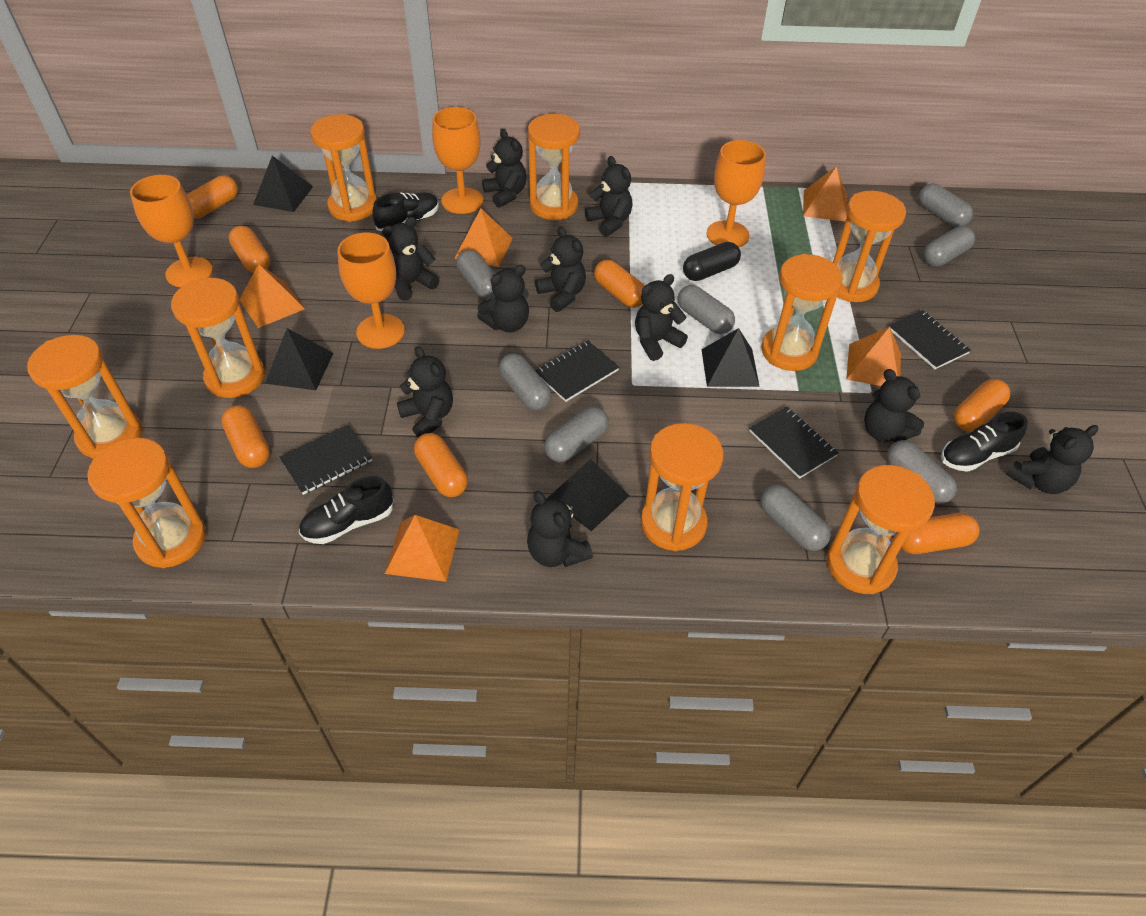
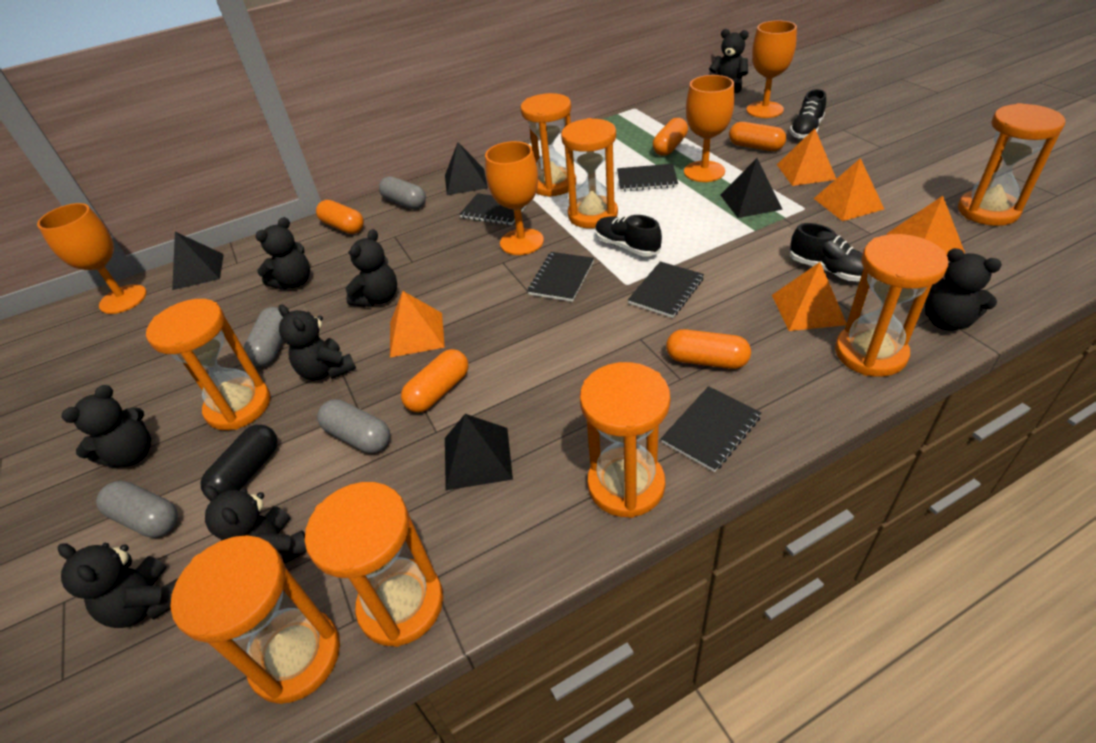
black notebook: [279,424,372,495] [535,341,619,402] [749,407,838,479] [889,310,971,369] = 4 -> [459,193,528,225] [528,252,594,302] [617,164,678,192] [628,262,704,318] [661,386,762,472] = 5
black teddy bear: [382,217,440,301] [397,346,453,437] [477,265,529,333] [482,129,527,208] [527,491,593,567] [535,226,586,312] [585,156,632,237] [635,274,688,361] [864,369,924,442] [1006,425,1098,494] = 10 -> [58,543,178,628] [61,385,152,469] [203,485,307,564] [256,217,310,290] [278,305,356,380] [346,229,397,307] [709,29,749,93] [925,248,1002,331] = 8
grey capsule: [456,250,496,300] [499,353,552,411] [544,407,609,462] [678,285,735,334] [760,485,831,551] [887,440,957,504] [919,183,973,227] [923,226,975,267] = 8 -> [96,481,178,538] [244,307,283,366] [317,399,390,453] [379,176,426,209] = 4
orange capsule: [187,175,238,218] [221,405,270,468] [229,226,270,273] [414,433,468,497] [594,260,645,308] [901,513,980,554] [954,379,1010,432] = 7 -> [316,200,364,234] [401,349,469,413] [653,118,688,156] [666,329,751,369] [729,122,786,151] = 5
orange hourglass: [27,335,143,459] [87,438,206,568] [171,278,265,398] [310,114,377,222] [528,114,580,220] [641,423,724,551] [761,254,843,371] [827,465,935,594] [833,191,906,302] = 9 -> [146,299,271,430] [170,535,340,704] [305,482,443,647] [520,93,576,197] [561,118,618,229] [580,362,670,518] [835,234,948,377] [958,103,1065,226] = 8

